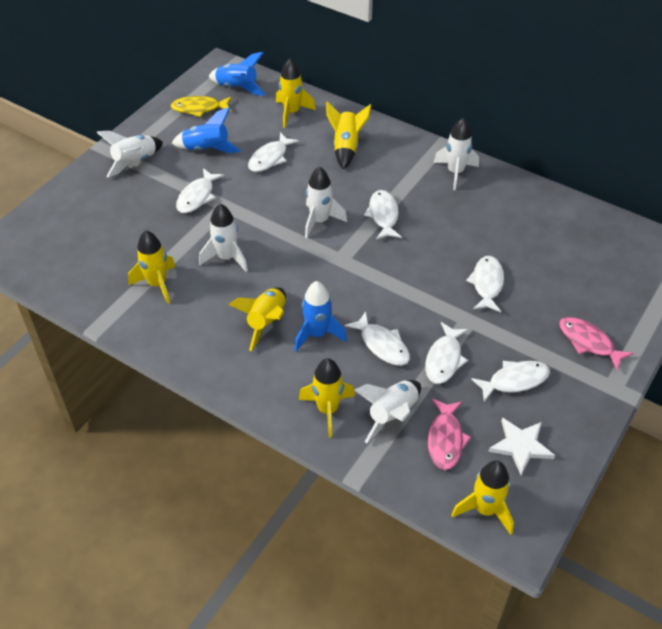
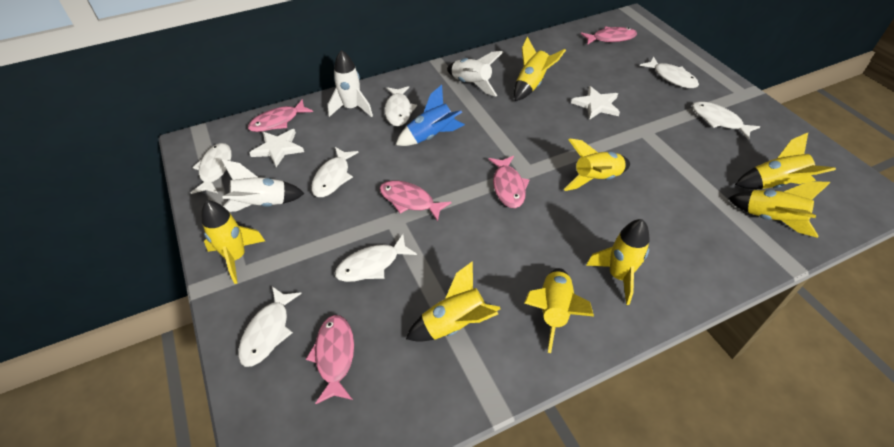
blue rocket: [172,107,241,153] [209,52,266,96] [294,281,347,351] = 3 -> [396,85,465,146] = 1
pink fish: [428,399,471,470] [559,317,634,370] = 2 -> [248,99,313,132] [306,315,354,404] [379,180,451,222] [488,156,530,208] [581,27,637,45] = 5
white rocket: [96,131,163,178] [199,203,248,272] [305,167,347,238] [354,380,421,443] [434,118,479,190] = 5 -> [221,160,305,212] [327,50,373,117] [447,51,503,96] = 3
white star: [488,418,555,475] = 1 -> [250,129,304,167] [571,86,620,120] = 2
yellow fish: [170,96,232,117] = 1 -> none = 0
yellow rocket: [128,230,176,304] [228,287,286,351] [276,59,316,128] [299,358,355,438] [326,102,371,170] [451,460,514,535] = 6 -> [202,200,265,284] [406,261,501,342] [514,37,566,101] [524,268,594,353] [564,139,630,191] [586,219,650,305] [728,181,830,238] [735,133,836,189] = 8

